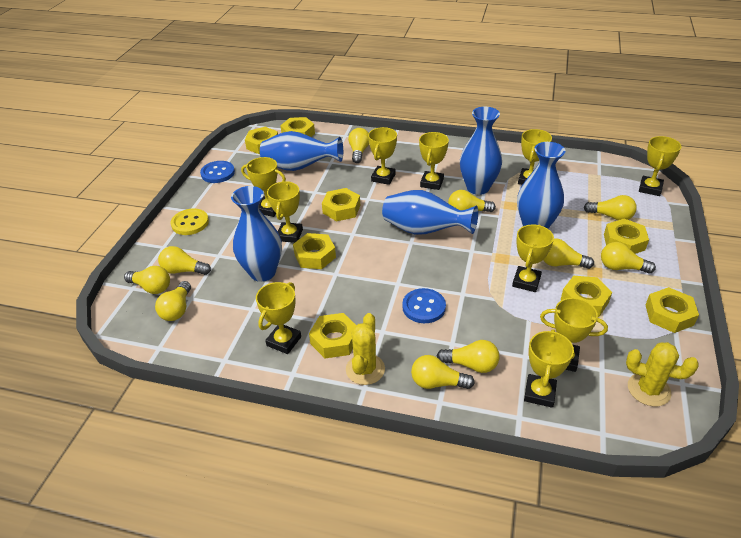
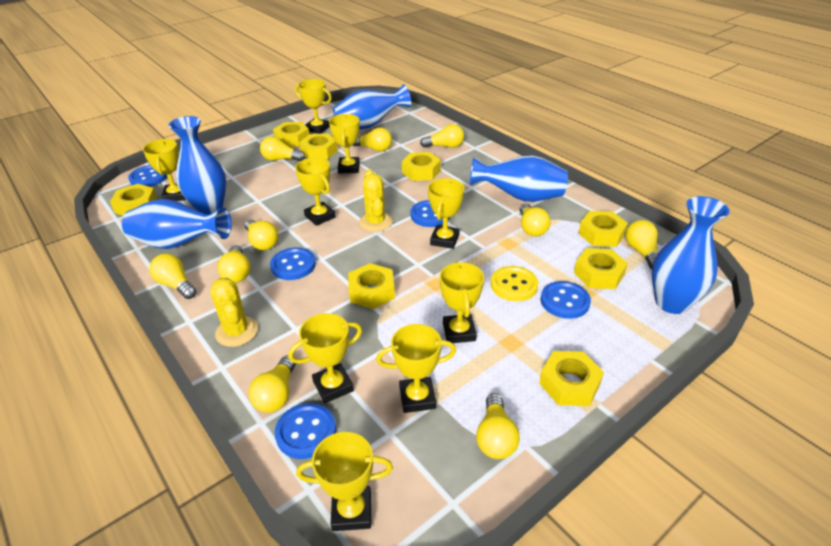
blue button: [200,161,235,183] [402,288,446,323] = 2 -> [128,165,167,187] [270,248,316,280] [275,403,336,459] [410,200,450,227] [541,281,591,319] = 5
yellow trophy: [241,157,286,217] [256,282,301,354] [267,181,303,243] [368,127,397,185] [419,132,449,190] [512,225,554,292] [518,129,552,185] [524,329,574,408] [540,298,608,372] [639,136,681,196] = 10 -> [143,139,186,201] [288,313,362,403] [295,79,332,134] [295,158,336,226] [296,432,393,531] [329,114,360,173] [376,324,456,413] [428,178,464,249] [439,262,484,343] = 9

